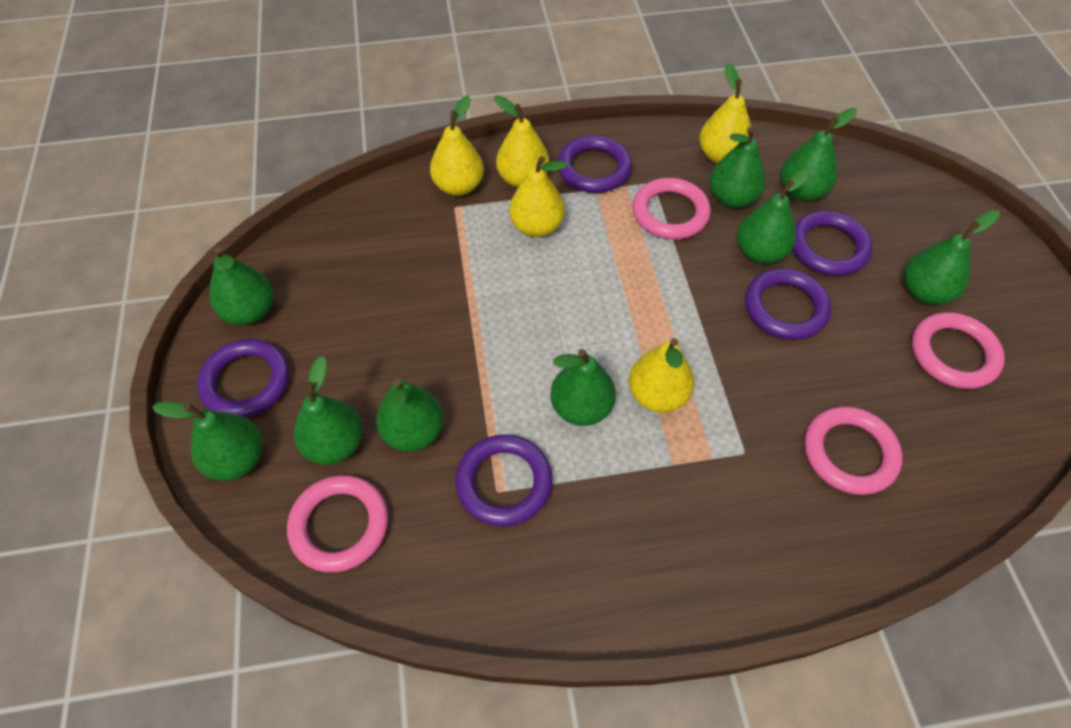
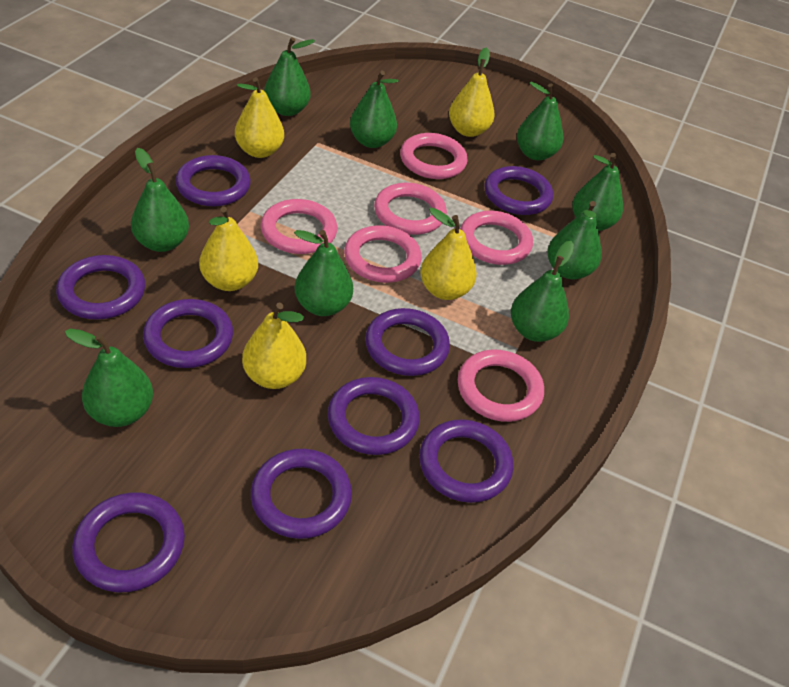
pink ring: [287,475,388,572] [633,178,711,240] [804,406,902,495] [911,312,1005,389] = 4 -> [261,199,337,254] [344,225,421,283] [374,183,447,235] [400,133,467,179] [458,350,544,422] [460,211,533,265] = 6
purple ring: [197,339,289,418] [455,434,553,527] [557,135,632,193] [745,268,831,340] [793,211,873,276] = 5 -> [56,255,145,319] [72,492,185,592] [143,299,233,368] [175,155,251,206] [251,449,352,539] [327,377,420,455] [365,308,450,376] [419,419,513,503] [484,166,553,215] = 9

